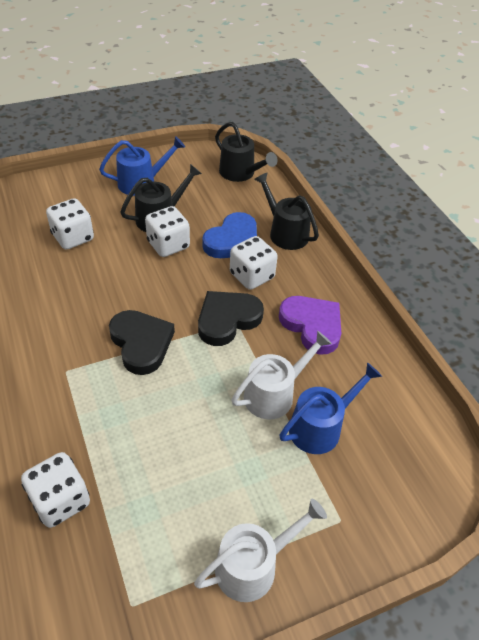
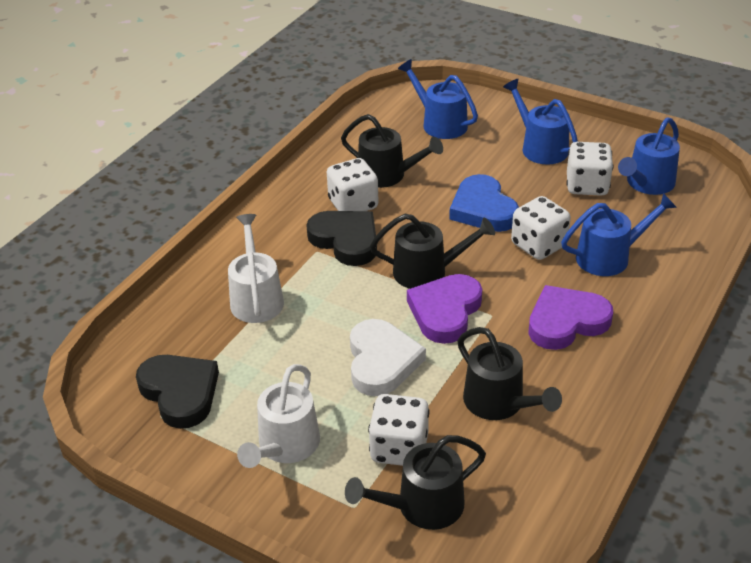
black watering can: [120,164,202,232] [215,122,278,182] [254,172,319,250] = 3 -> [341,114,443,188] [345,435,486,530] [370,214,495,289] [457,327,562,420] = 4
blue watering can: [99,136,185,196] [280,363,382,454] = 2 -> [398,59,478,139] [503,79,578,165] [561,193,677,276] [618,117,680,195] = 4
purple heart: [279,296,341,355] = 1 -> [407,274,482,344] [528,285,613,350] = 2
white heart: none = 0 -> [350,319,426,396] = 1

